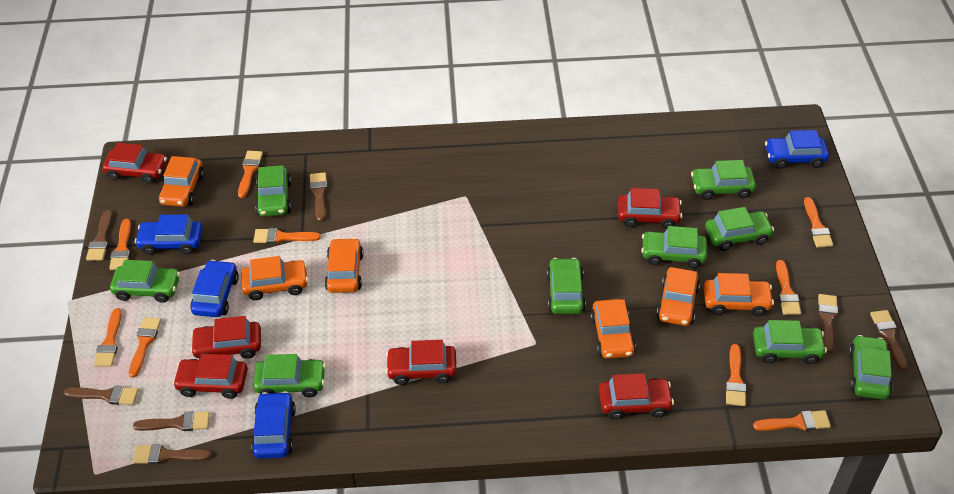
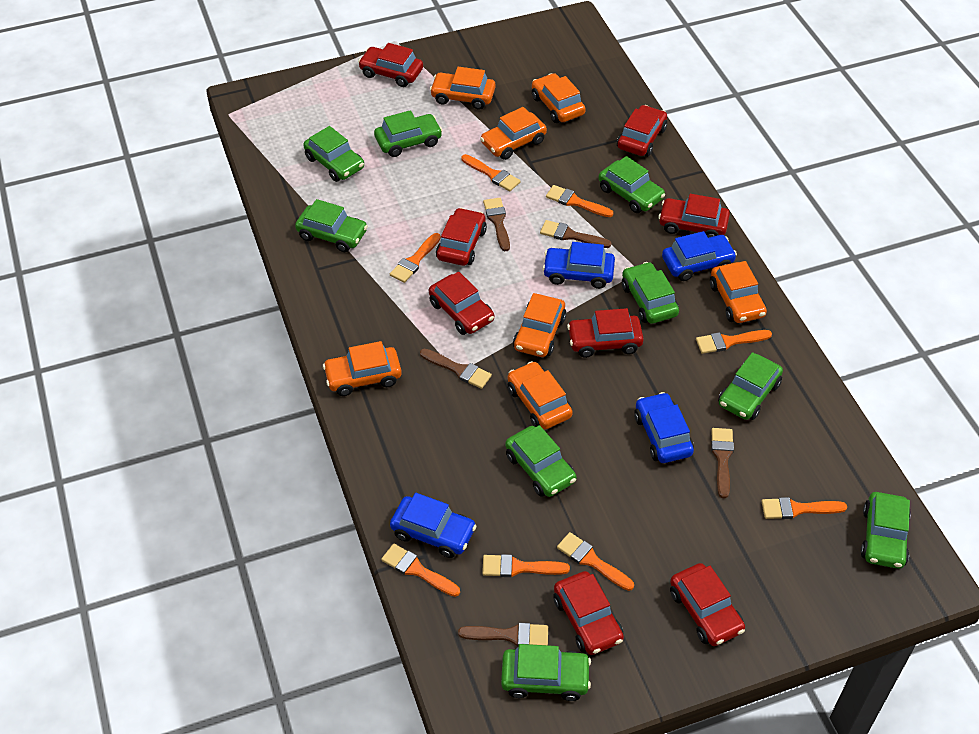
brown brush: [64,385,139,405] [86,210,112,261] [133,411,210,431] [133,444,212,464] [310,172,328,222] [818,294,838,353] [870,310,908,371] = 7 -> [420,348,492,389] [458,623,548,647] [483,198,510,251] [540,220,611,248] [711,428,734,499] = 5
orange brush: [94,308,122,367] [109,219,131,270] [128,317,161,378] [238,151,263,198] [253,228,321,244] [725,344,746,406] [753,410,831,431] [776,260,801,315] [804,197,833,248] = 9 -> [381,544,460,597] [390,233,441,283] [461,154,521,191] [482,554,570,577] [546,185,613,217] [557,532,634,591] [696,330,772,354] [761,497,847,519] = 8
orange car: [159,156,204,207] [241,256,308,300] [325,238,363,293] [590,299,636,359] [657,267,700,326] [704,273,774,316] = 6 -> [323,341,402,396] [430,67,496,110] [480,107,547,160] [508,361,573,429] [513,293,566,357] [532,73,586,123] [710,261,767,323] = 7
red car: [102,143,167,184] [173,354,248,399] [190,316,261,360] [386,340,457,385] [599,373,674,420] [618,188,682,229] = 6 -> [358,43,423,87] [429,272,494,335] [436,208,487,266] [553,571,624,655] [567,308,644,358] [617,105,667,157] [658,194,730,237] [670,563,745,646] = 8

